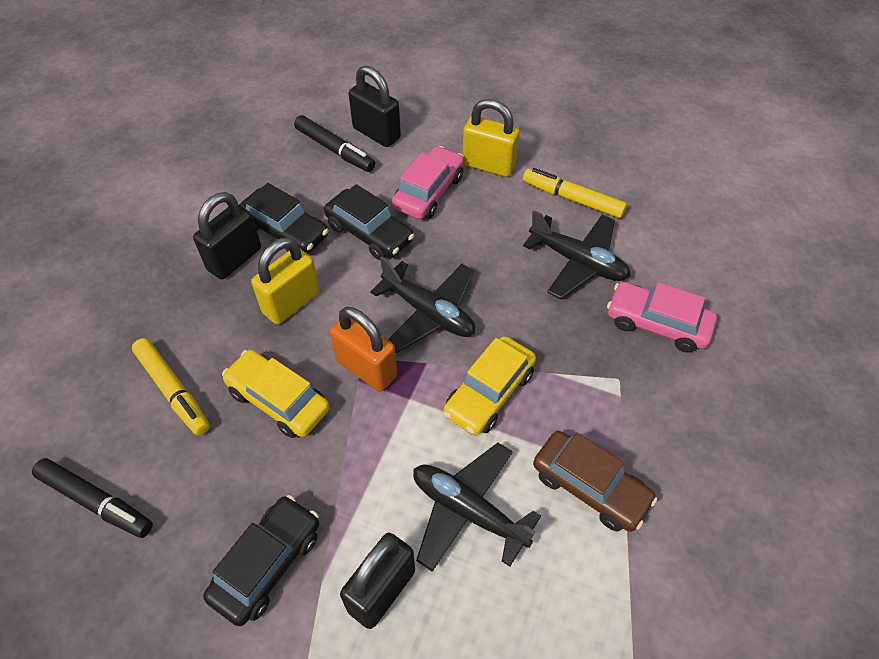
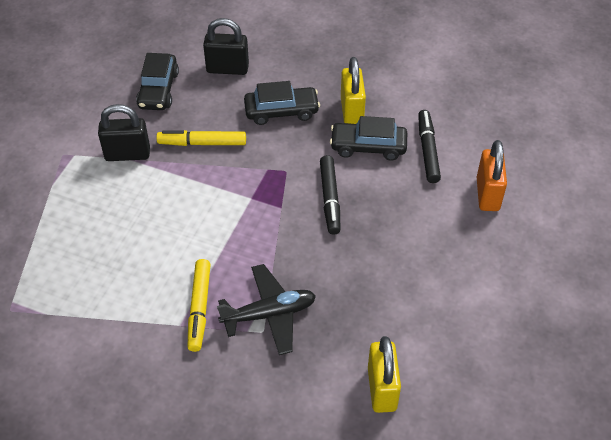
black padlock: [193,192,261,280] [340,533,415,629] [349,66,401,147] = 3 -> [98,104,150,161] [203,18,249,75] = 2
black plane: [370,257,475,353] [413,443,541,572] [523,210,630,299] = 3 -> [217,264,316,355] = 1
brown car: [533,431,657,532] = 1 -> none = 0
pink car: [392,146,464,219] [607,282,717,353] = 2 -> none = 0
yellow car: [222,350,330,438] [443,336,536,436] = 2 -> none = 0

